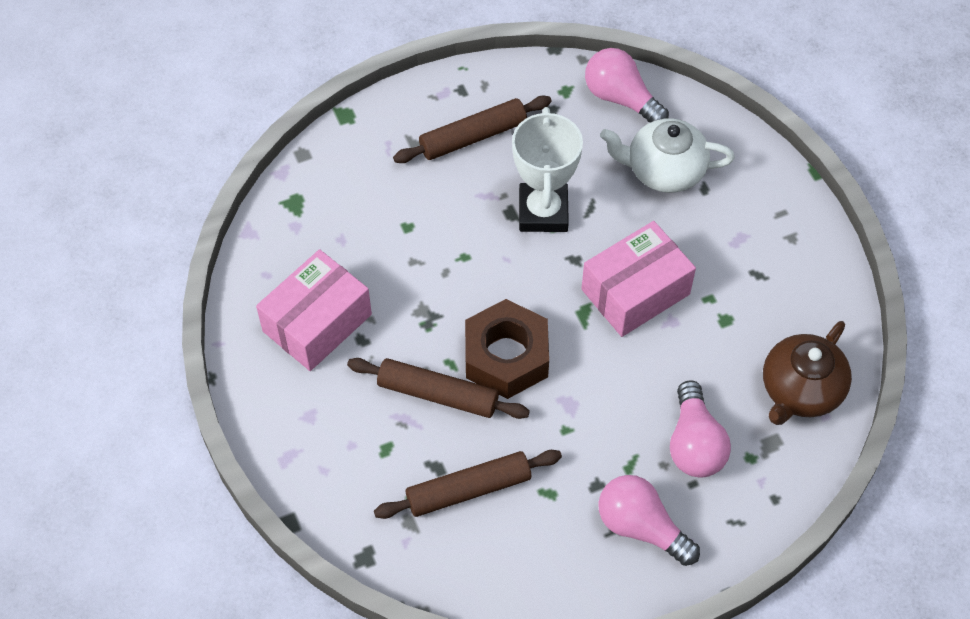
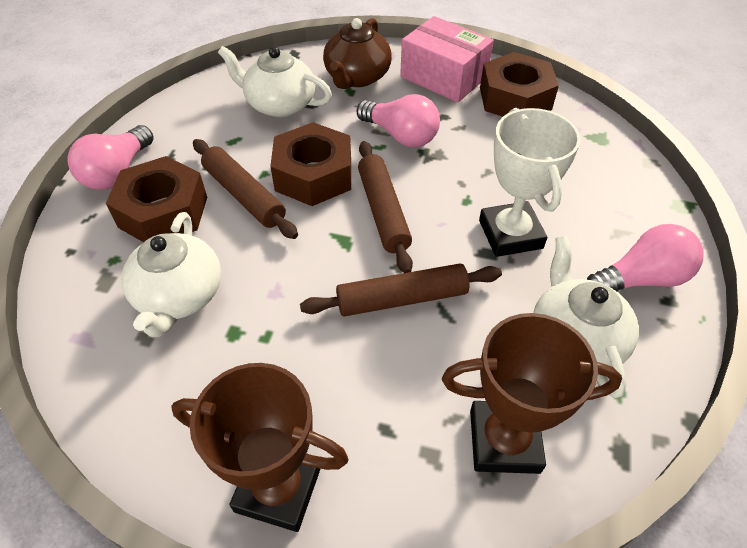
brown nut: [465,299,549,399] = 1 -> [106,156,207,242] [270,122,351,206] [480,52,559,117] = 3
brown trophy: none = 0 -> [171,363,349,532] [442,313,622,474] = 2
pink box: [256,249,372,371] [581,221,696,337] = 2 -> [400,16,494,103] = 1
white teapot: [600,118,735,193] = 1 -> [121,212,221,337] [218,46,332,117] [533,236,639,398] = 3

